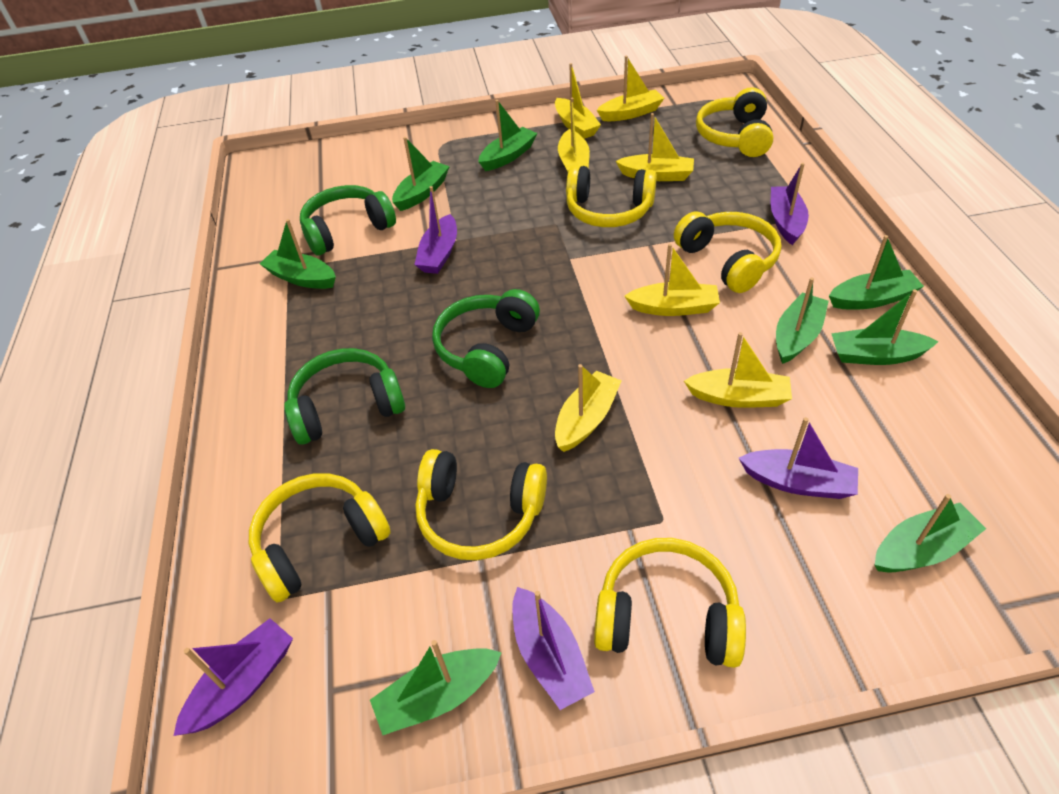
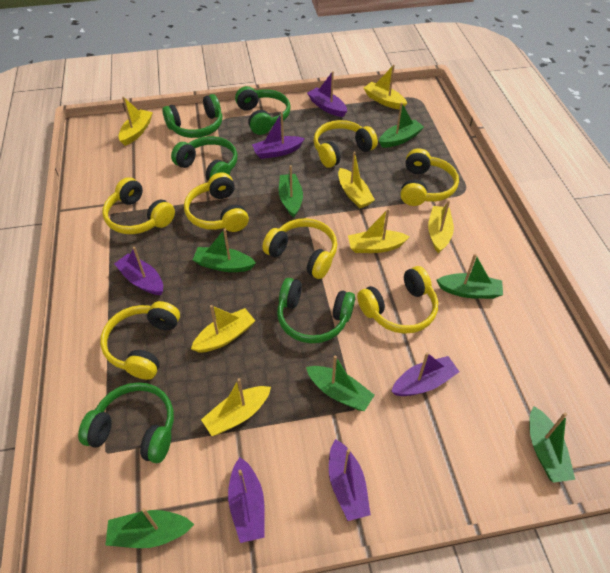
green boat: [260,219,336,289] [370,640,502,735] [392,137,450,211] [479,100,537,171] [776,277,829,364] [829,235,924,310] [831,289,938,365] [875,494,986,573] = 8 -> [105,508,194,548] [193,229,256,272] [279,165,303,218] [306,355,375,411] [379,102,424,148] [436,254,503,299] [529,406,575,483] = 7
green headphones: [284,348,405,445] [300,185,396,255] [432,289,540,388] = 3 -> [78,382,174,463] [162,94,222,138] [171,136,238,181] [235,86,290,135] [277,278,355,343] = 5
purple boat: [174,618,293,736] [414,186,457,274] [512,587,595,710] [739,417,858,499] [771,163,809,245] = 5 -> [114,247,163,295] [228,458,265,543] [252,112,305,159] [307,71,347,117] [329,439,371,521] [391,352,460,396] = 6
yellow headphones: [249,473,391,602] [415,449,547,560] [566,165,657,227] [594,538,746,668] [674,212,781,293] [696,87,773,157] = 6 -> [100,301,180,380] [103,177,175,234] [184,172,249,232] [262,218,337,279] [314,120,378,168] [357,266,438,334] [400,148,459,206] = 7

